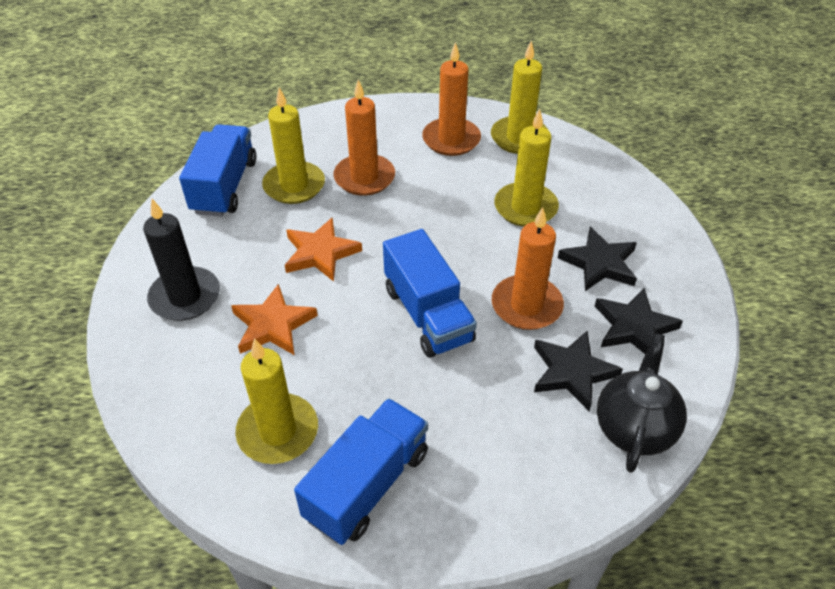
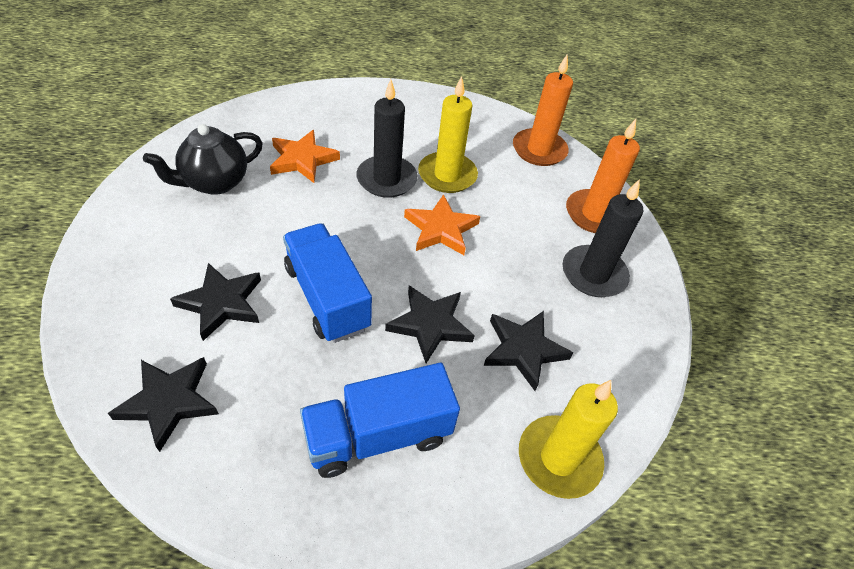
black candle: [143,199,220,321] = 1 -> [356,79,418,198] [562,179,643,297] = 2
black star: [534,331,623,411] [558,227,637,291] [595,288,683,354] = 3 -> [108,357,219,452] [170,263,261,341] [385,286,475,363] [484,311,573,391] = 4
blue truck: [179,124,257,216] [294,398,428,545] [383,229,477,358] = 3 -> [283,223,372,343] [300,363,460,478] = 2
orange candle: [333,79,395,196] [422,42,481,156] [492,207,564,330] = 3 -> [513,54,573,166] [566,119,640,233] = 2
yellow candle: [235,338,318,464] [262,87,325,204] [491,41,548,154] [494,109,559,227] = 4 -> [418,76,478,193] [519,380,618,499] = 2

